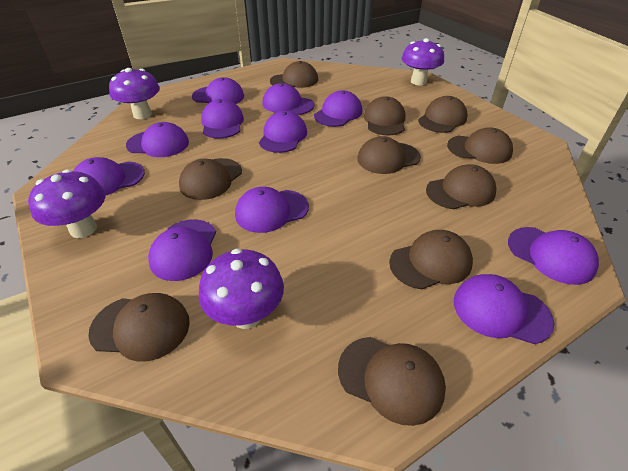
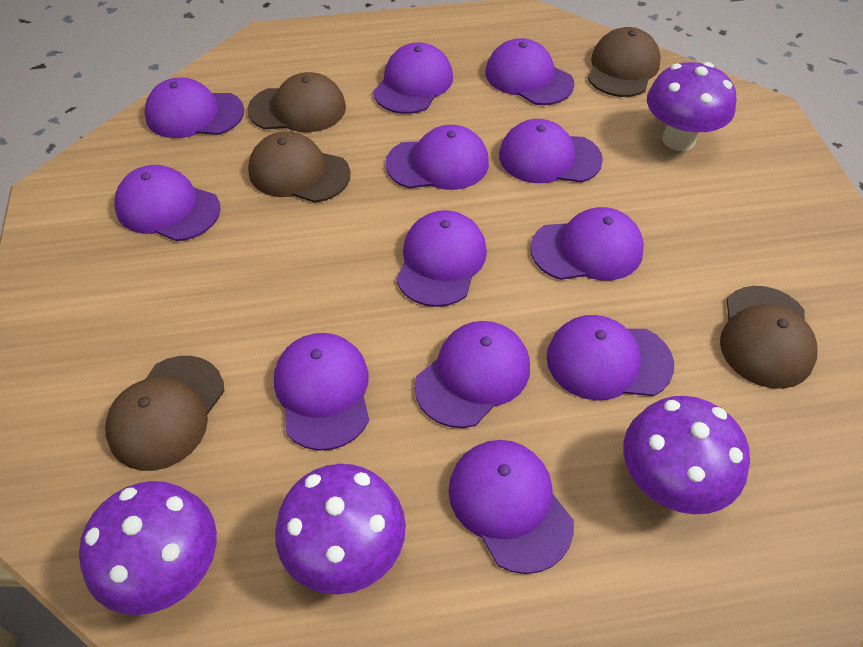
brown cap: [88,293,190,362] [179,158,242,200] [270,61,318,88] [338,337,446,426] [357,136,421,174] [364,96,405,135] [389,230,473,289] [418,96,468,133] [426,164,496,209] [447,127,513,164] = 10 -> [105,356,224,471] [248,72,346,132] [248,131,350,203] [587,27,661,97] [720,286,818,389] = 5
purple cap: [74,157,145,195] [126,122,189,157] [148,219,216,281] [192,77,244,104] [201,99,244,138] [235,187,309,233] [259,111,307,153] [262,83,314,115] [314,90,362,127] [454,274,554,344] [508,227,599,285] = 11 -> [114,165,220,241] [144,78,244,138] [274,333,369,451] [373,42,453,114] [386,125,489,190] [396,210,487,307] [414,321,530,428] [449,440,574,574] [485,38,574,105] [499,119,603,183] [530,207,644,281] [546,315,674,401] = 12

